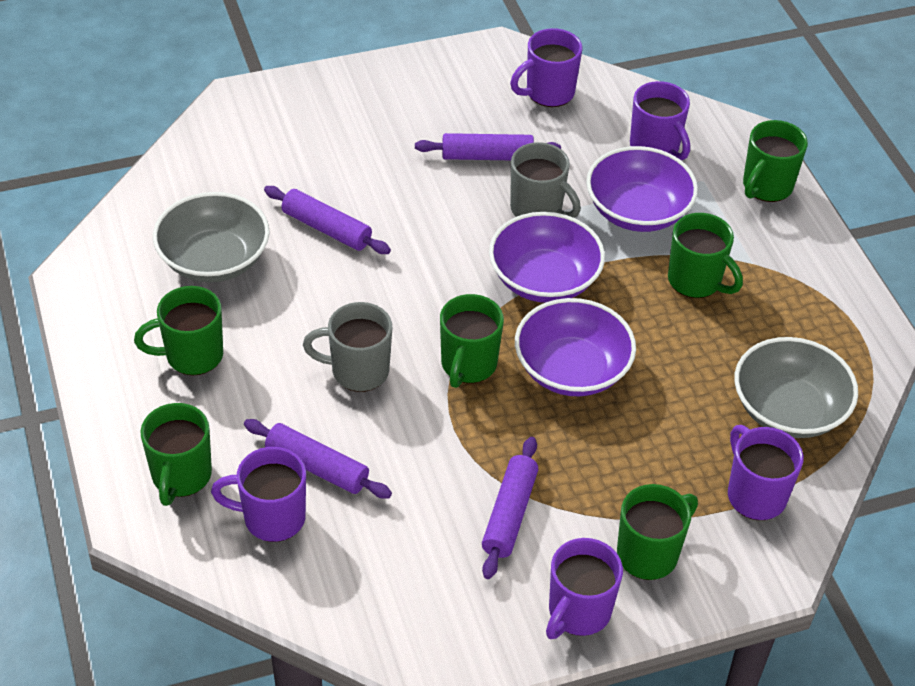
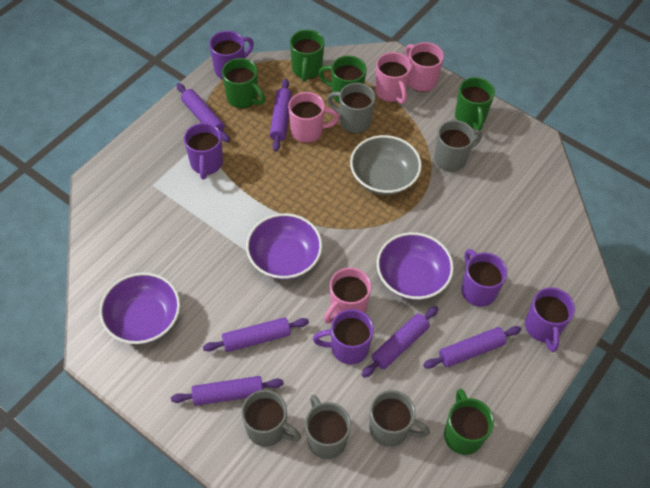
green mug: [134,286,223,375] [140,403,212,506] [440,294,504,388] [617,484,698,580] [668,213,743,298] [743,120,808,202] = 6 -> [222,58,265,109] [290,29,324,82] [318,55,367,103] [444,389,494,455] [455,77,495,131] = 5
grey bowl: [153,192,270,282] [734,337,858,438] = 2 -> [350,135,422,195] = 1
grey mug: [303,302,392,392] [510,142,581,218] = 2 -> [241,390,301,447] [305,395,351,459] [327,83,376,134] [369,390,430,447] [434,120,482,172] = 5
pink mug: none = 0 -> [288,92,339,143] [324,268,371,324] [375,52,412,104] [405,42,444,92] = 4
purple rolling pin: [244,419,392,499] [264,186,391,254] [415,133,561,160] [482,437,538,579] = 4 -> [171,376,284,406] [176,83,230,143] [203,317,309,352] [270,79,292,152] [362,306,438,378] [423,326,521,368] = 6

